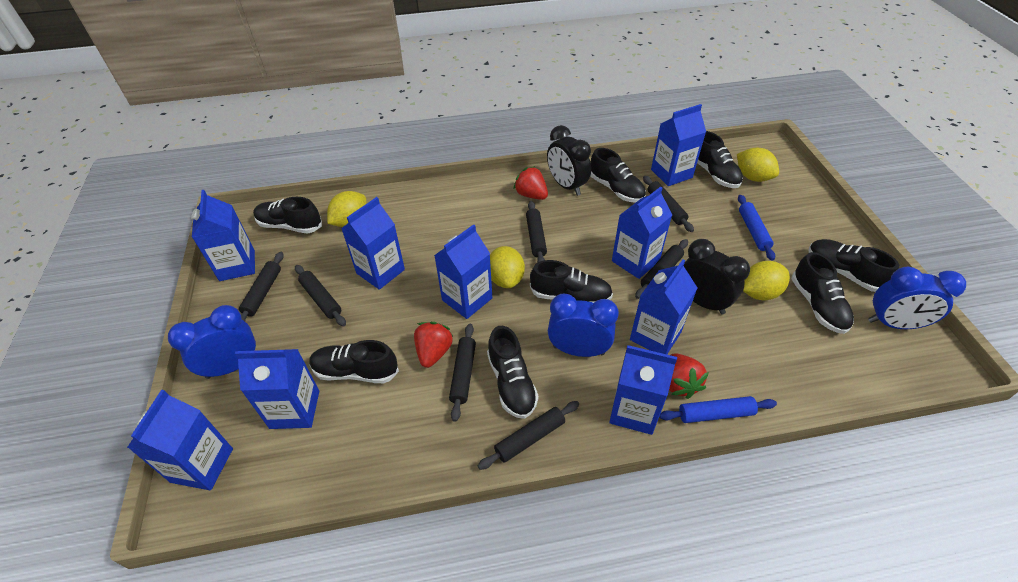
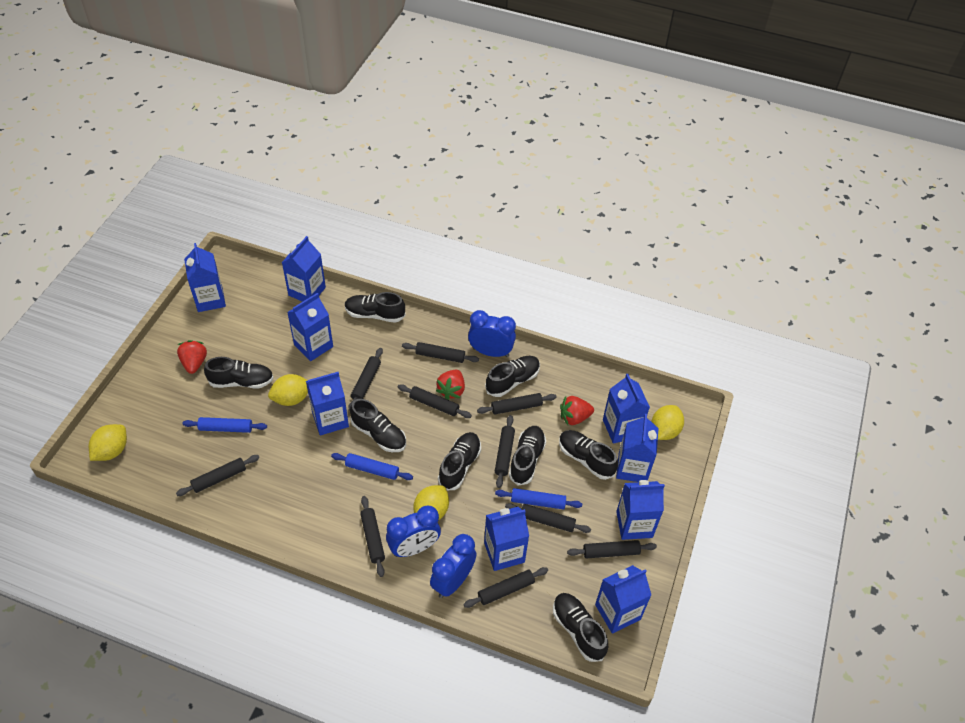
black clock: [547,125,591,196] [684,239,750,314] = 2 -> none = 0
black rolling pin: [239,252,284,321] [295,265,346,326] [449,324,476,422] [478,401,579,470] [526,201,547,263] [635,239,688,299] [643,176,694,232] = 7 -> [176,455,259,496] [349,348,383,411] [360,496,385,577] [398,384,472,418] [402,342,479,363] [464,567,548,608] [477,393,557,414] [495,415,515,488] [505,503,591,533] [567,540,657,558] = 10
blue rolling pin: [659,396,777,423] [738,195,775,261] = 2 -> [182,417,267,433] [331,453,413,480] [495,488,582,510] = 3

